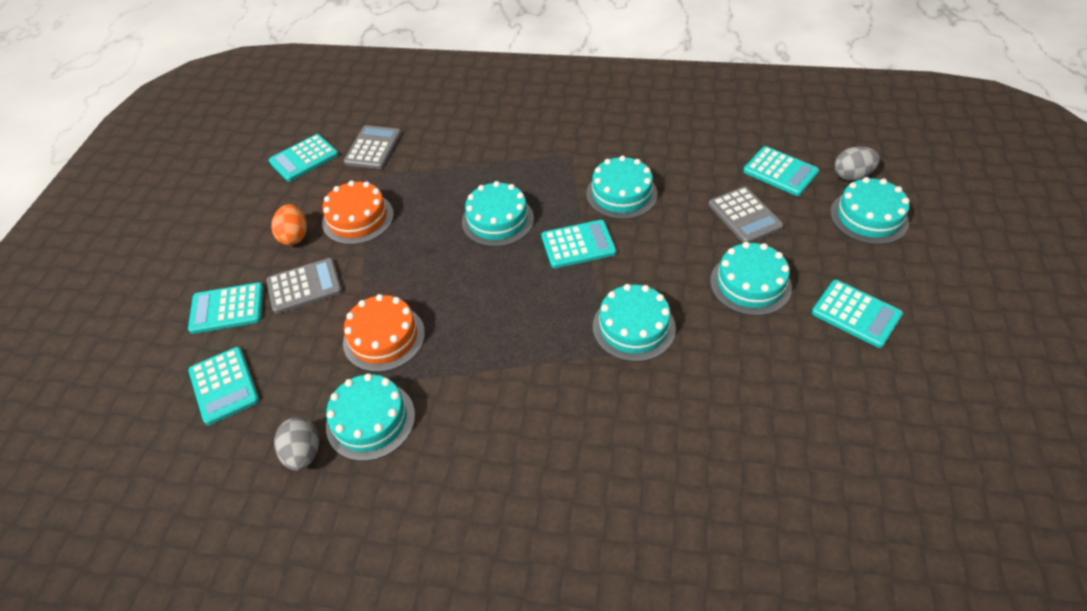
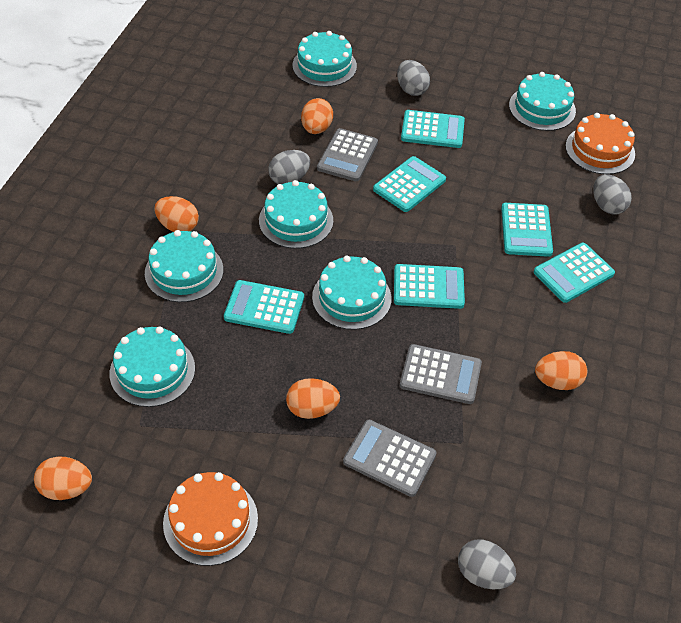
grey egg: [274,417,319,471] [834,146,880,181] = 2 -> [268,150,310,184] [397,60,430,96] [458,539,516,589] [593,174,632,215] = 4
orange egg: [271,204,307,245] = 1 -> [34,457,92,500] [155,196,199,232] [286,378,340,419] [301,98,333,134] [535,351,587,390] = 5

